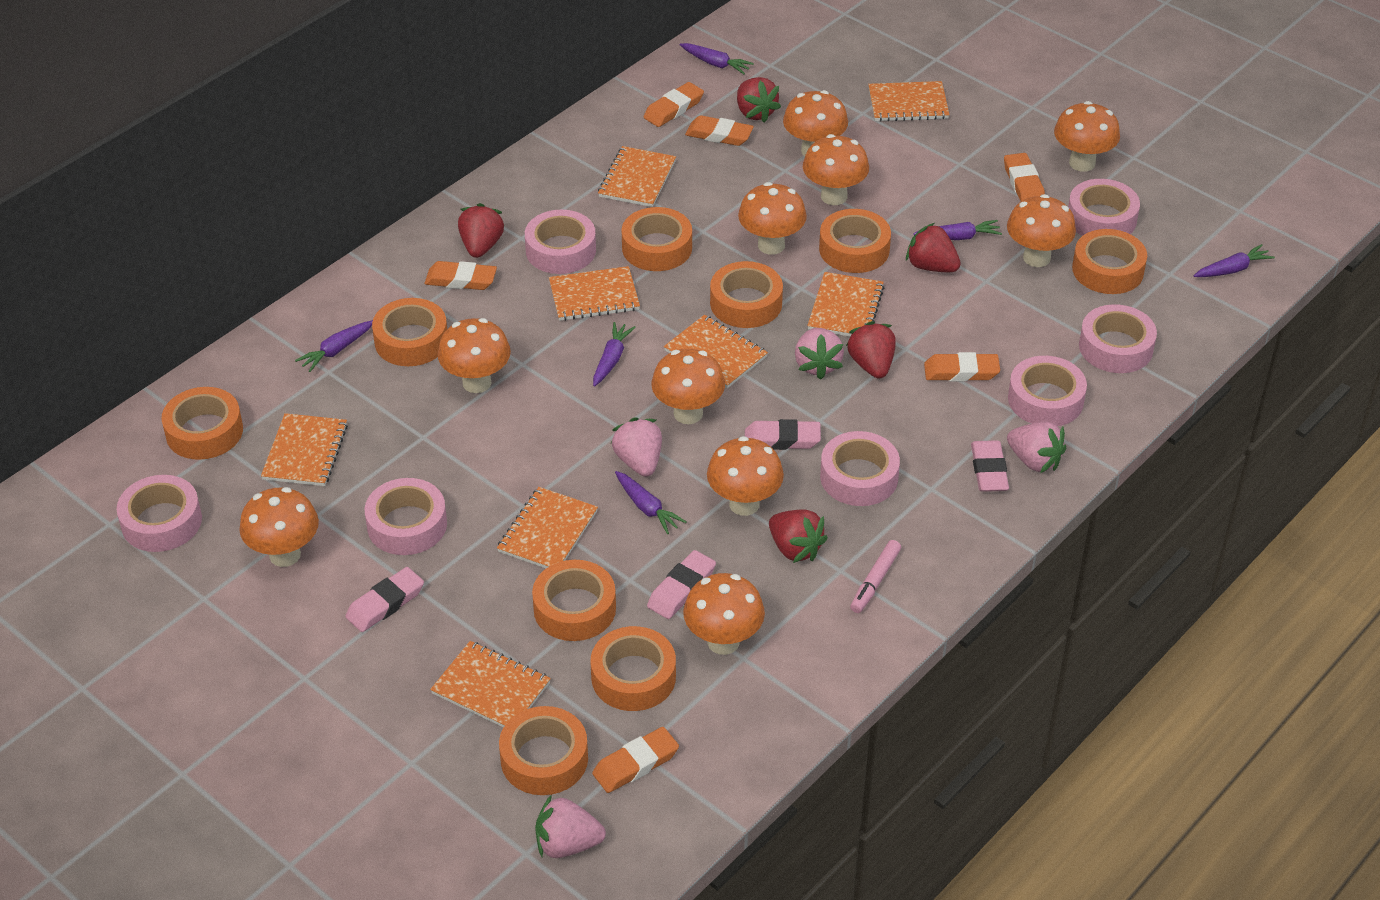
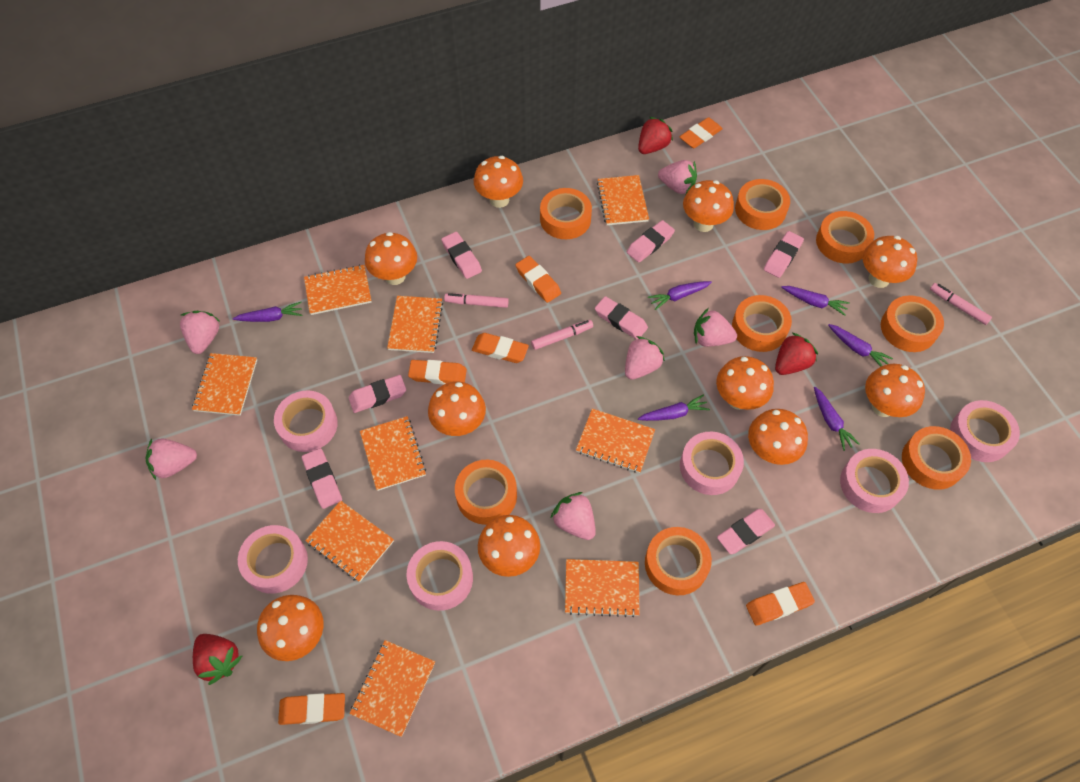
orange notebook: [261,413,348,486] [430,641,551,727] [497,487,598,568] [549,266,640,321] [598,146,676,207] [664,315,768,388] [807,272,884,336] [868,81,950,122] = 8 -> [192,353,257,416] [304,265,371,315] [305,501,394,582] [349,640,435,737] [360,416,426,491] [387,296,443,353] [565,559,640,617] [576,409,655,473] [597,175,649,225] = 9
orange tape: [162,387,243,460] [372,298,447,366] [499,706,588,795] [532,560,616,641] [590,626,676,711] [622,207,692,271] [710,261,783,328] [819,209,891,273] [1072,229,1147,294] = 9 -> [455,460,517,525] [540,188,592,239] [645,527,712,595] [732,295,792,352] [735,179,790,230] [816,211,874,264] [881,295,944,352] [902,426,971,490] = 8
pink eraser: [345,567,424,632] [647,550,716,619] [745,419,821,450] [971,440,1009,492] = 4 -> [302,448,342,509] [349,375,406,413] [441,232,482,279] [595,296,648,340] [627,220,675,263] [717,509,775,554] [764,231,804,278] = 7
pink marker: [850,540,901,613] = 1 -> [444,293,509,308] [531,320,593,350] [930,283,992,325] = 3
pink strawberry: [535,795,606,858] [611,417,662,477] [795,328,844,380] [1007,422,1066,473] = 4 -> [146,438,197,480] [180,311,221,354] [551,492,596,540] [625,336,665,380] [658,160,697,194] [694,308,737,347] = 6
pink tape: [117,475,202,552] [365,478,447,555] [525,210,596,274] [820,431,900,506] [1008,356,1087,426] [1068,179,1140,236] [1079,304,1157,373] = 7 -> [238,525,308,594] [274,390,338,452] [407,541,473,611] [680,432,744,495] [840,449,909,513] [950,400,1020,462] = 6
red strawberry: [458,203,504,258] [737,77,781,123] [769,509,828,563] [846,321,896,379] [906,223,961,272] = 5 -> [193,634,242,685] [638,117,673,154] [775,333,818,375] = 3

